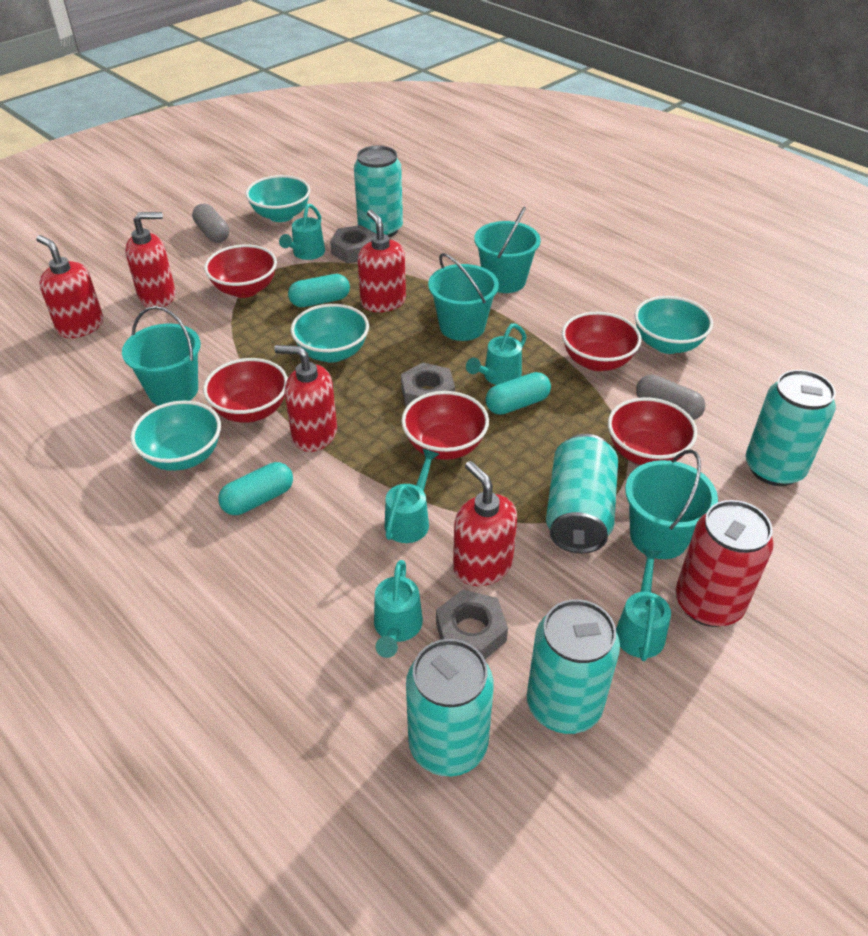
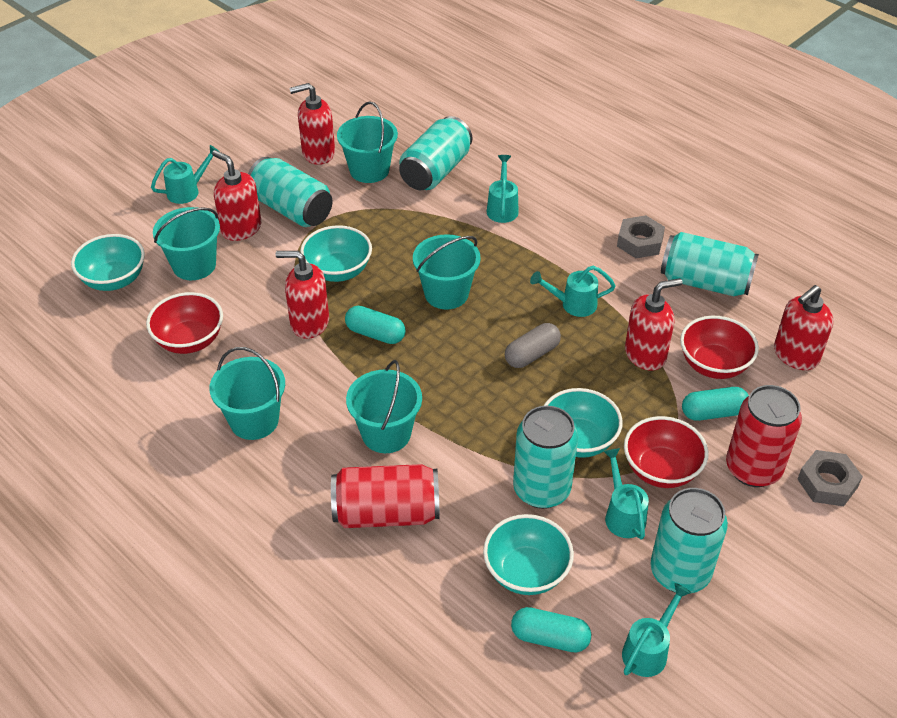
grey capsule: [192,204,229,243] [636,375,705,420] = 2 -> [505,323,561,368] = 1
grey nut: [330,225,377,263] [401,362,455,407] [436,589,508,659] = 3 -> [617,215,665,258] [798,450,863,506] = 2
red bowl: [203,358,288,423] [204,244,277,298] [401,391,489,460] [562,312,641,371] [608,397,697,465] = 5 -> [146,292,223,354] [624,416,709,488] [680,316,759,379] = 3
red can: [675,500,774,627] = 1 -> [331,464,440,528] [726,385,802,487] = 2
turquoise bucket: [122,306,201,406] [428,253,499,341] [474,206,541,293] [625,449,718,559] = 4 -> [153,207,220,280] [209,347,285,440] [337,101,398,183] [346,360,422,453] [413,234,481,310] = 5

